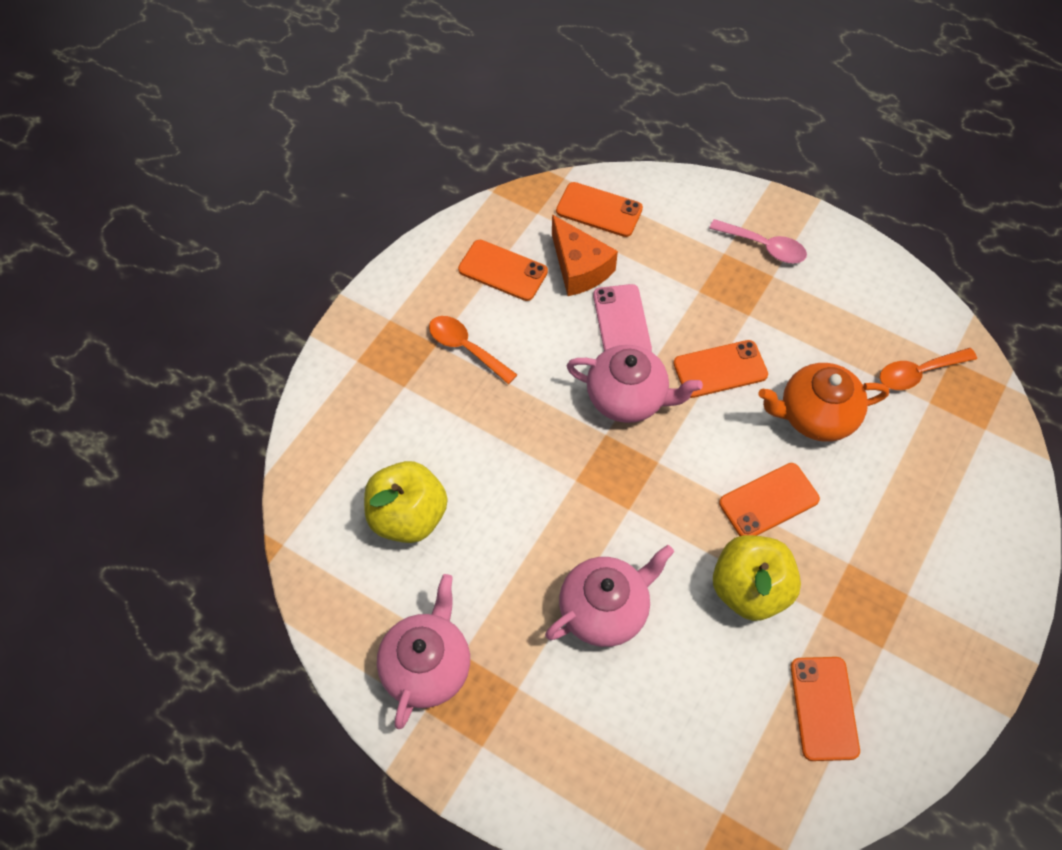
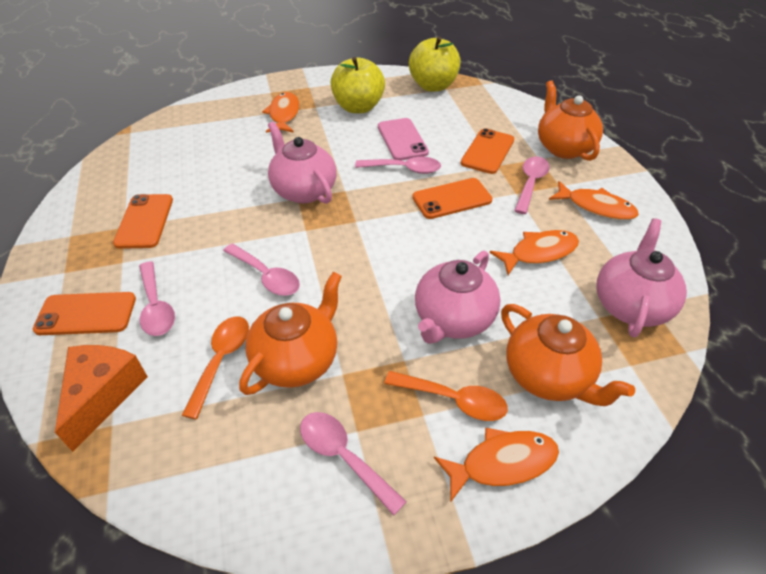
orange fish: none = 0 -> [262,92,299,133] [434,428,559,502] [490,230,579,275] [549,181,639,220] = 4
orange phone: [458,240,548,301] [556,182,643,237] [673,340,768,398] [719,463,820,536] [790,657,860,761] = 5 -> [33,292,136,335] [113,194,173,249] [412,178,493,219] [461,128,514,174] = 4
orange teapot: [758,363,889,442] = 1 -> [239,272,342,395] [501,304,635,406] [538,80,603,161] = 3
pink spoon: [709,219,807,263] = 1 -> [139,261,175,336] [223,243,300,296] [300,412,407,516] [355,157,441,174] [514,156,550,214] = 5

